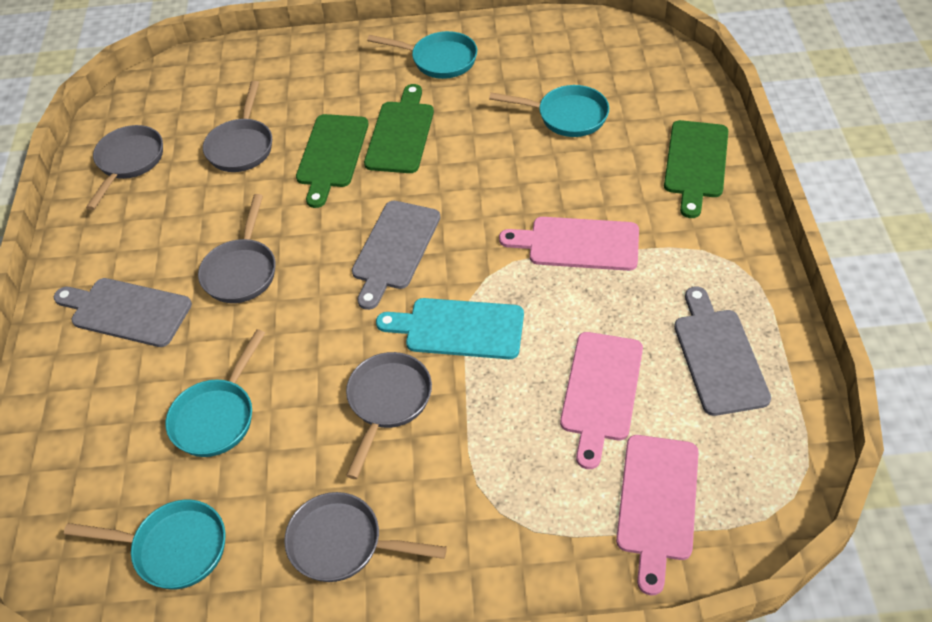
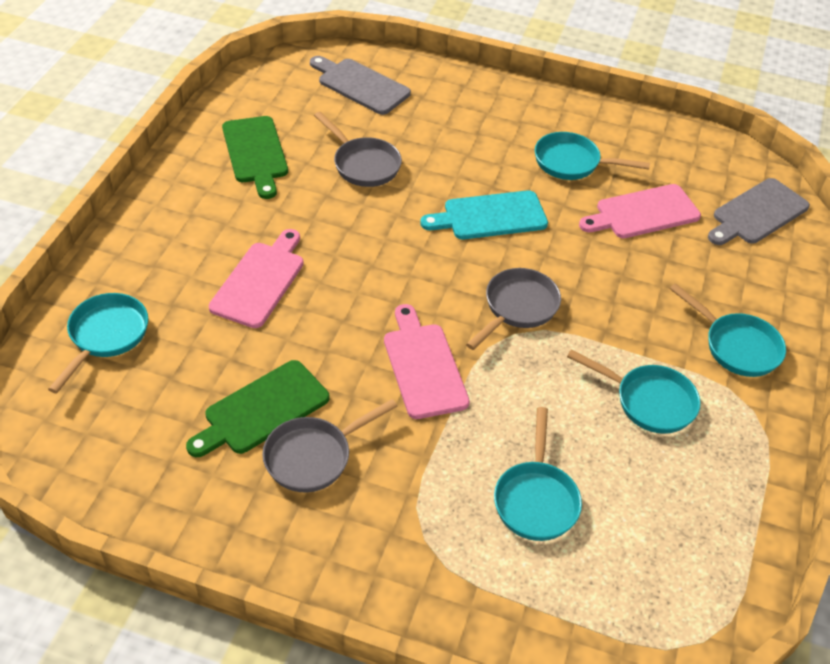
green cutting board: [296,114,369,208] [364,84,434,173] [664,120,728,218] = 3 -> [186,360,330,457] [222,116,288,199] = 2
grey cutting board: [54,278,192,347] [352,201,440,310] [674,286,771,416] = 3 -> [310,56,411,115] [708,178,810,245] = 2
grey pan: [86,125,163,210] [198,194,276,303] [203,81,272,172] [284,492,447,582] [346,352,432,479] = 5 -> [262,399,398,492] [314,112,402,187] [466,268,561,350] = 3
turquoise pan: [64,500,225,589] [165,329,265,457] [367,31,477,79] [489,85,609,137] = 4 -> [48,293,148,393] [494,407,582,541] [535,132,650,180] [567,350,701,434] [670,283,786,377] = 5

